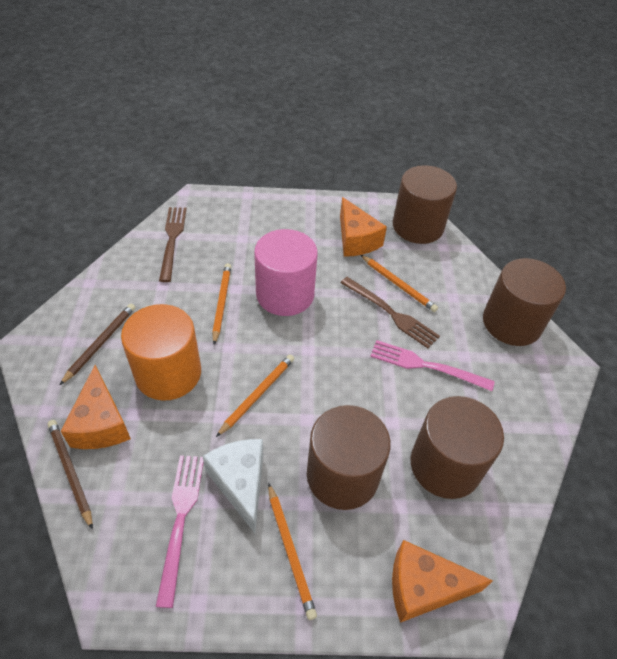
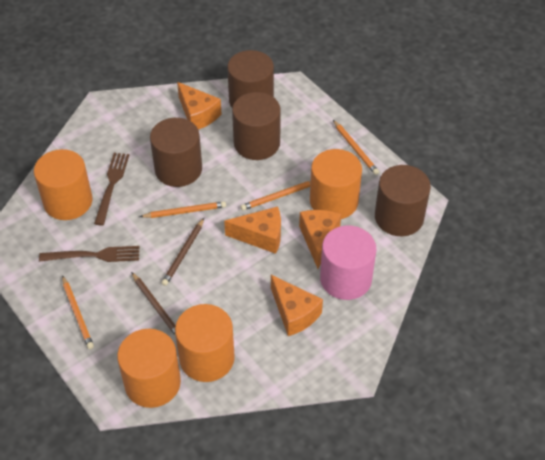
orange cheese: [60,365,131,449] [340,197,387,257] [392,540,493,623] = 3 -> [177,82,221,130] [224,206,281,254] [271,275,323,336] [299,210,341,269] = 4
orange cylinder: [121,304,201,401] = 1 -> [34,149,92,220] [117,329,181,408] [175,304,235,382] [310,149,362,219] = 4
pink fork: [156,455,204,608] [370,340,495,391] = 2 -> none = 0
white cheese: [202,439,263,533] = 1 -> none = 0

